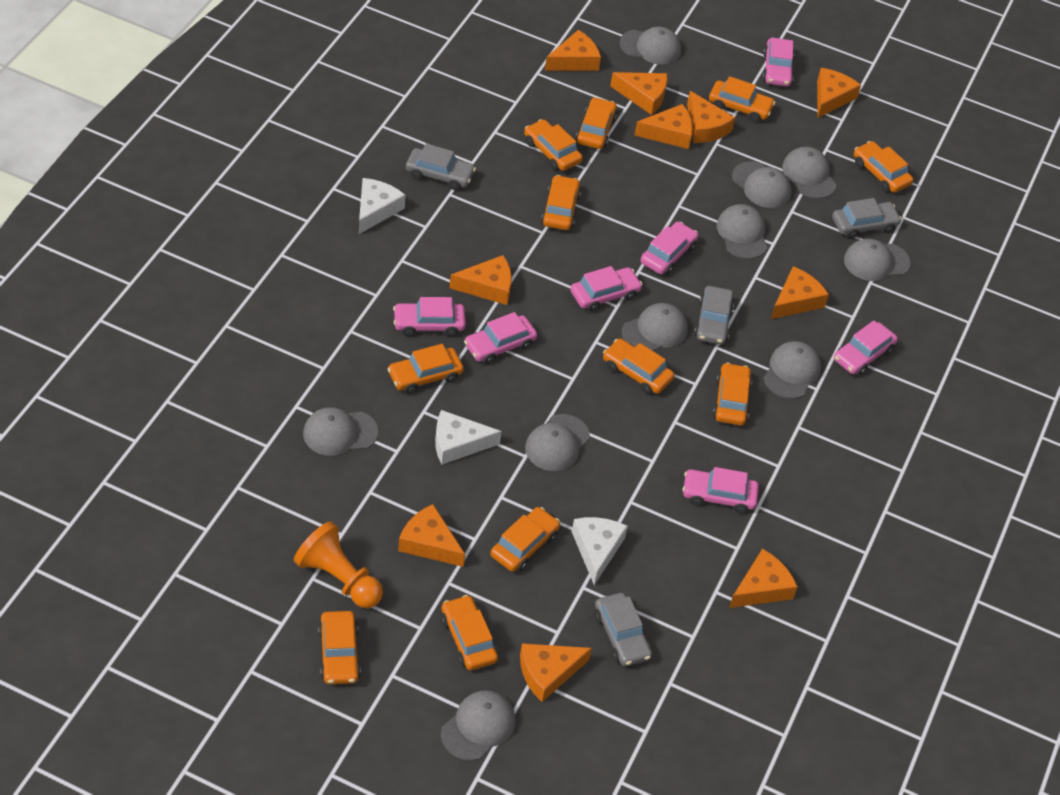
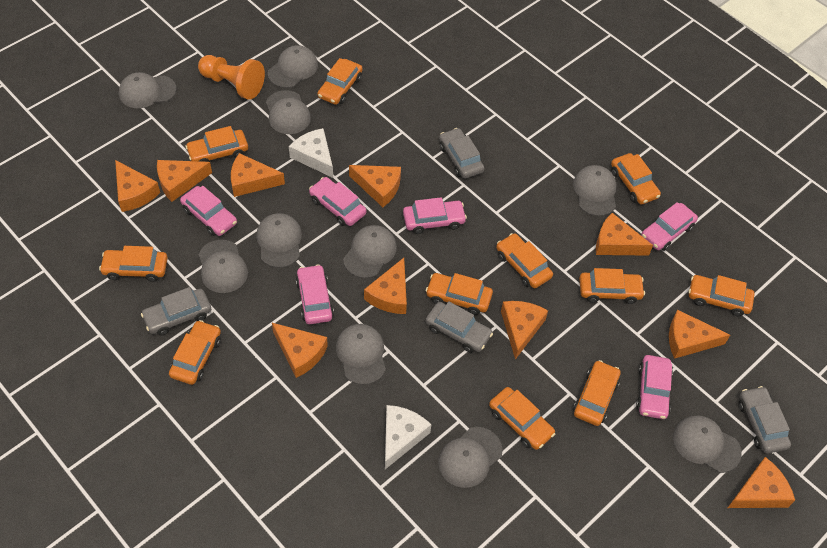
pink car: [393,297,466,337] [464,312,537,364] [571,266,643,312] [641,222,698,275] [682,467,759,514] [762,38,795,87] [834,320,898,375] = 7 -> [180,186,237,236] [296,264,334,324] [309,177,367,226] [403,197,467,234] [636,355,673,419] [641,202,698,251] = 6
white cheese: [359,178,406,234] [435,410,502,465] [572,517,628,585] = 3 -> [289,128,333,178] [385,405,432,469] = 2

